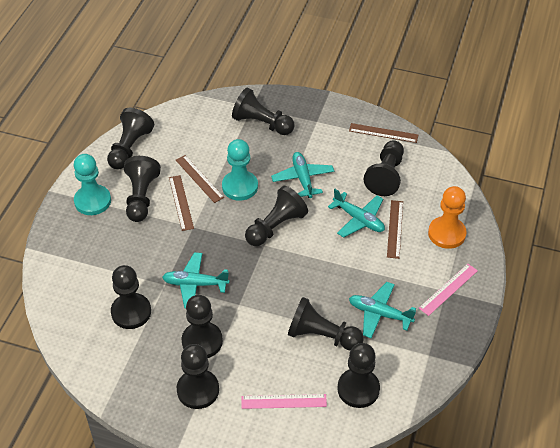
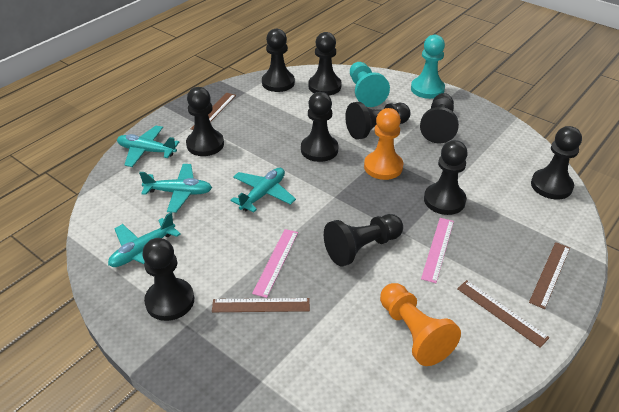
orange pawn: [428,186,467,249] = 1 -> [364,108,403,180] [380,283,461,366] = 2

